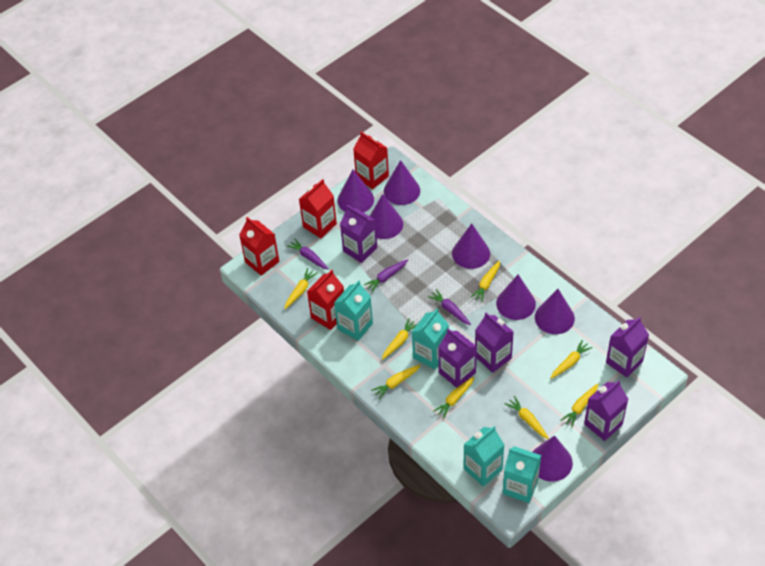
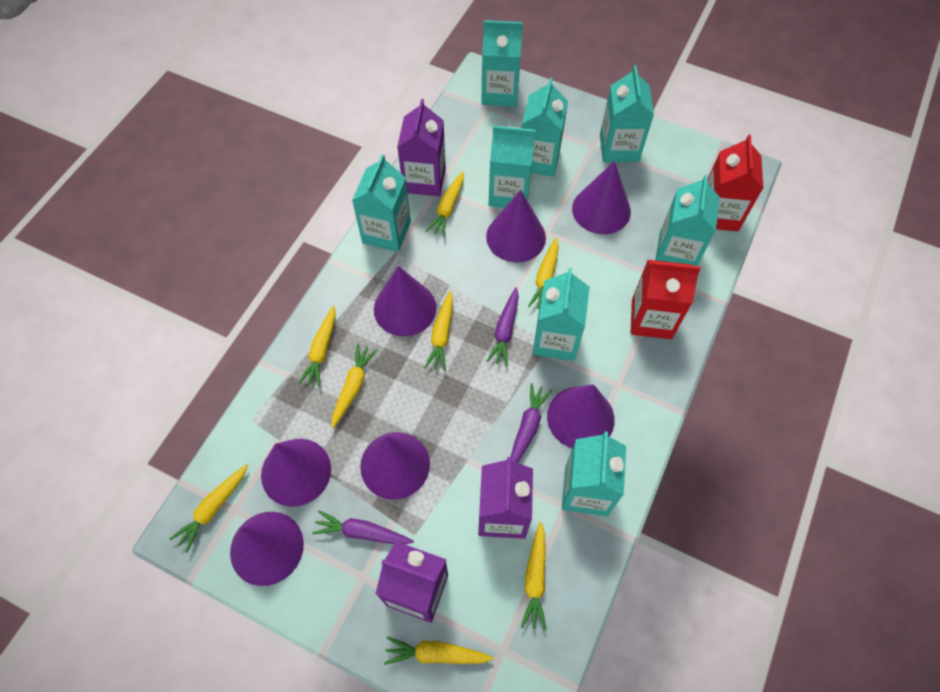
purple carton: [340,205,377,263] [438,328,477,388] [475,312,514,373] [584,381,628,441] [606,317,649,378] = 5 -> [376,541,448,623] [397,99,446,196] [478,457,533,539] = 3
red carton: [239,217,279,276] [299,179,337,238] [307,270,344,330] [353,131,389,189] = 4 -> [631,260,701,339] [707,135,763,232] = 2
turquoise carton: [334,280,373,341] [412,308,449,369] [463,426,504,486] [503,446,541,503] = 4 -> [352,154,411,252] [481,20,523,107] [489,125,536,208] [522,78,568,177] [533,268,590,361] [562,431,626,516] [600,65,654,162] [655,175,720,266] = 8

